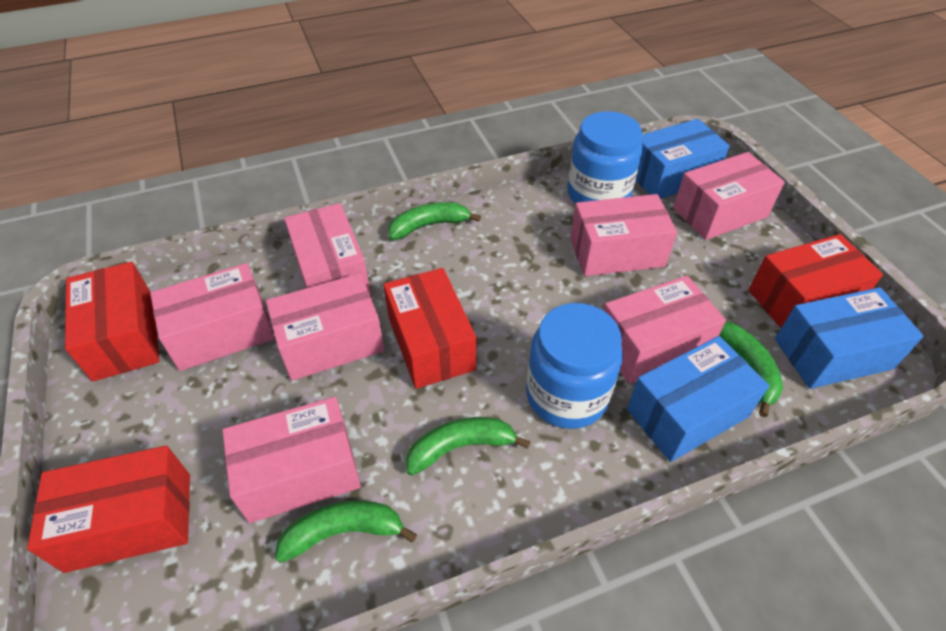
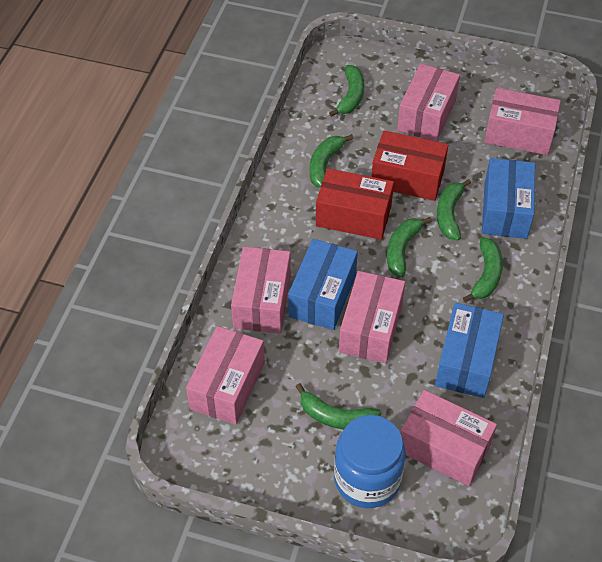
blue jar: [526,303,623,429] [567,111,642,204] = 2 -> [334,415,406,508] = 1
green banana: [275,500,417,563] [388,202,481,240] [406,417,531,475] [719,321,783,417] = 4 -> [296,383,381,429] [310,134,354,188] [329,65,364,117] [387,217,432,277] [437,179,471,240] [463,237,503,302] = 6
pink box: [150,263,275,371] [222,397,361,523] [266,273,385,381] [284,203,371,294] [570,194,677,276] [603,276,726,384] [673,152,785,240] = 7 -> [186,326,265,425] [231,247,291,334] [339,271,405,363] [397,64,460,142] [400,390,497,486] [484,88,561,155] = 6
red box: [27,446,190,573] [65,262,160,382] [383,268,476,389] [749,234,883,328] = 4 -> [316,168,394,240] [371,131,448,201] = 2

